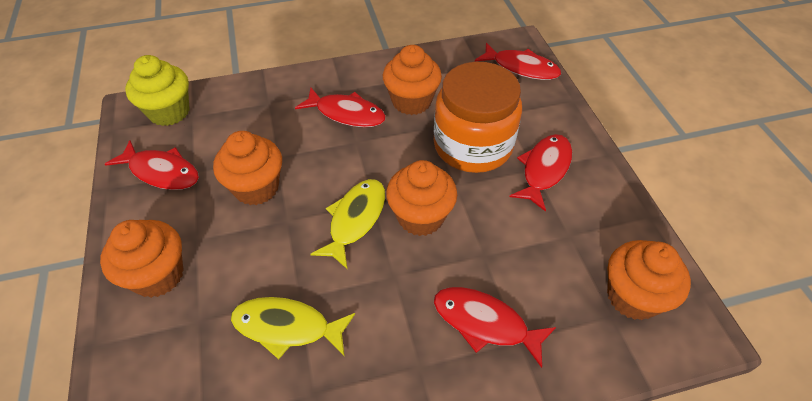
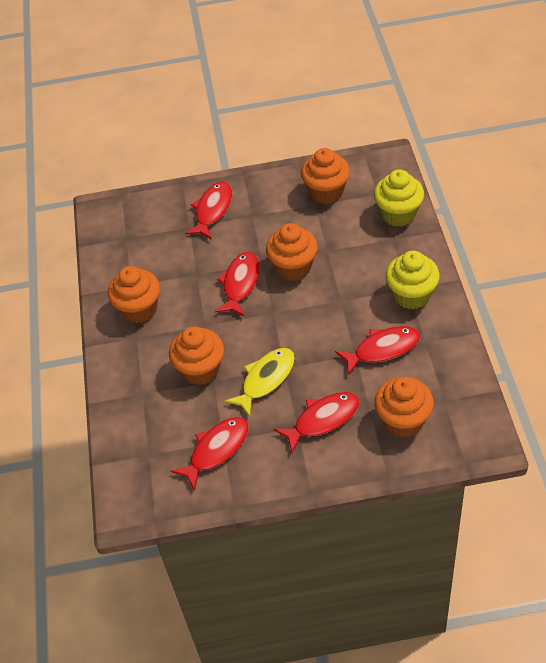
orange jar: [434,62,522,173] = 1 -> none = 0
yellow cupcake: [125,55,190,126] = 1 -> [374,170,424,227] [385,251,440,309] = 2
yellow fish: [231,297,355,359] [310,179,385,269] = 2 -> [225,348,295,417] = 1

